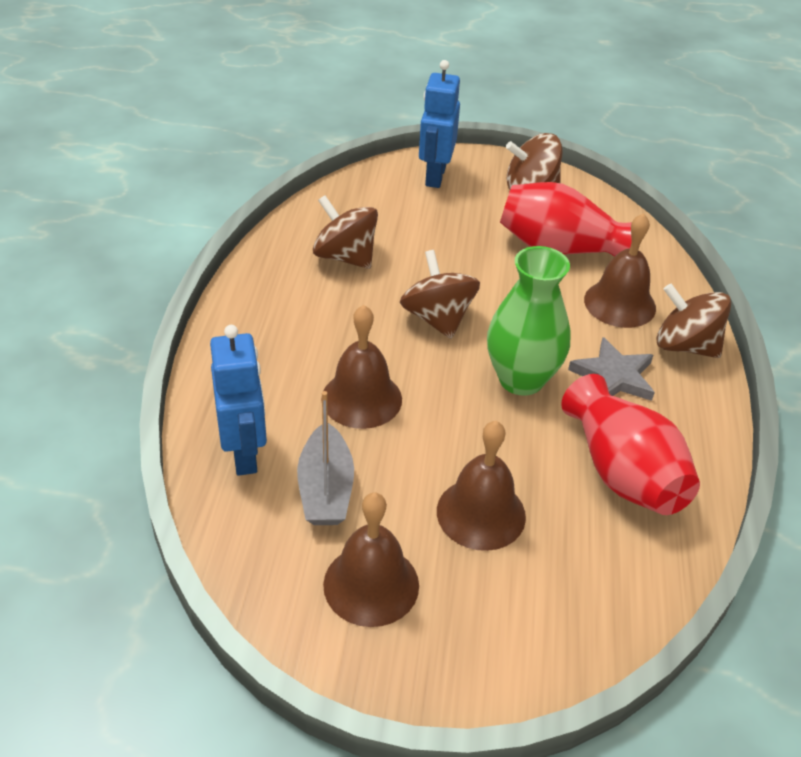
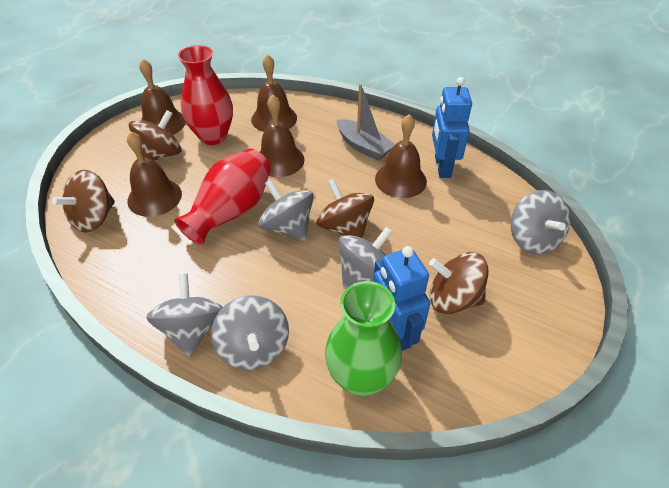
brown bell: [321,305,402,429] [323,492,419,627] [437,421,526,551] [584,213,656,328] = 4 -> [127,131,182,217] [139,59,186,135] [251,54,297,132] [260,95,305,177] [375,114,427,198] = 5
grey spinning top: none = 0 -> [146,273,223,356] [211,295,289,370] [259,179,314,241] [338,227,392,289] [511,190,570,255] = 5
grey star: [568,337,655,401] = 1 -> none = 0

